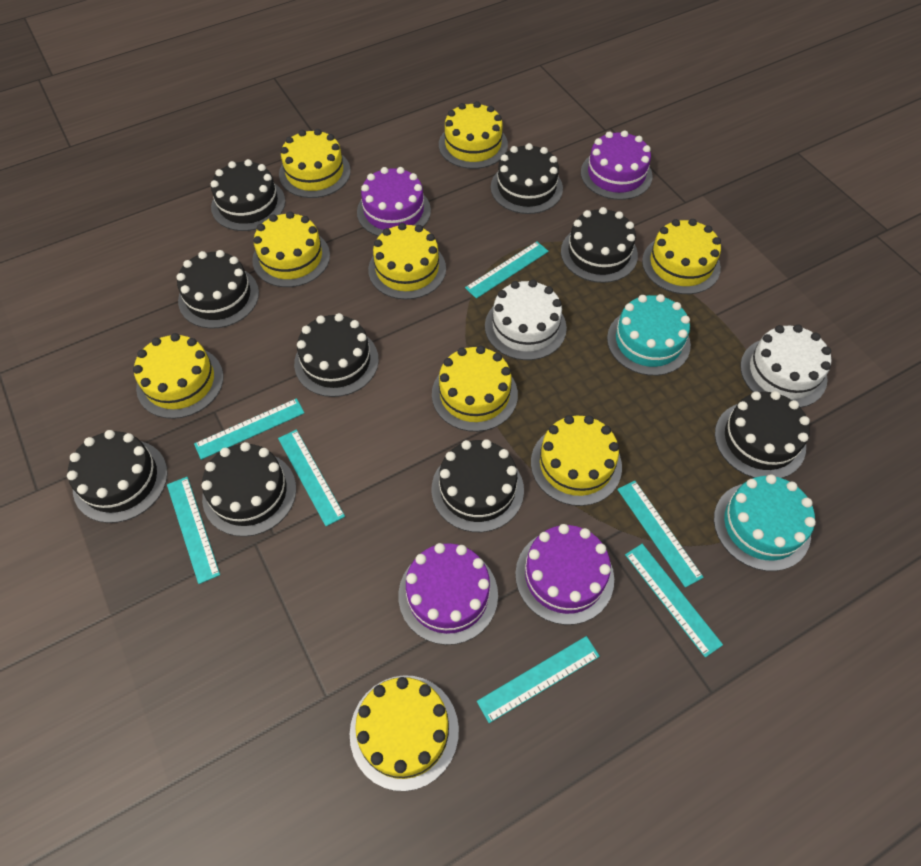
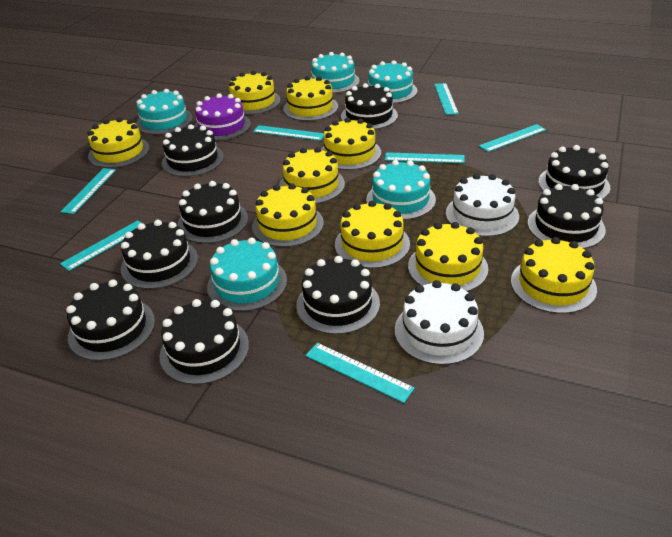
purple cake: [357,167,431,237] [398,543,498,645] [515,524,614,625] [581,130,653,200] = 4 -> [194,93,251,141] = 1
turquoise cake: [607,294,691,376] [714,474,816,571] = 2 -> [136,89,193,135] [207,238,287,311] [311,52,360,93] [366,160,436,220] [368,60,417,104] = 5

